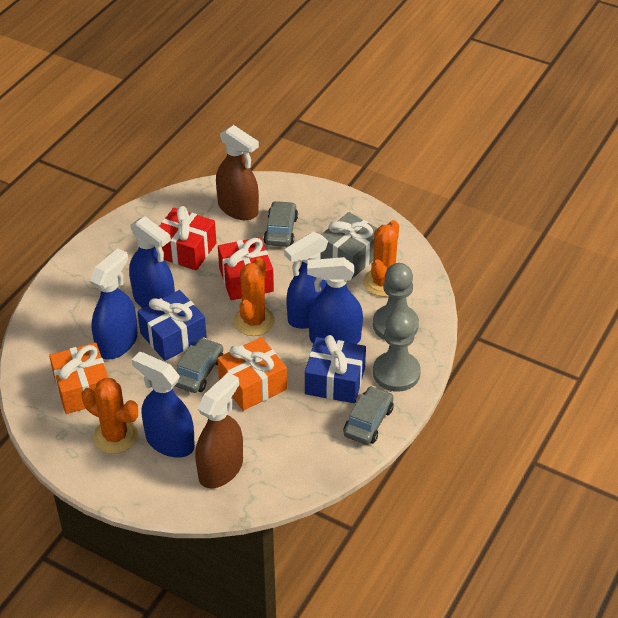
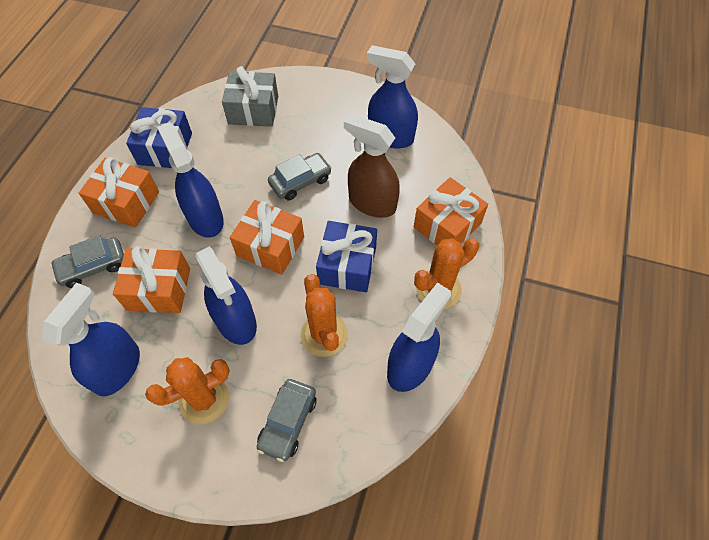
brown spray bottle: [195,372,243,489] [216,125,259,220] = 2 -> [344,113,400,218] = 1
grey pawn: [373,263,419,340] [373,311,421,392] = 2 -> none = 0
orange gift: [49,342,109,414] [217,337,287,411] = 2 -> [79,157,159,227] [113,246,190,313] [230,200,304,275] [414,177,488,245] = 4
red gift: [159,206,216,271] [218,237,274,300] = 2 -> none = 0

